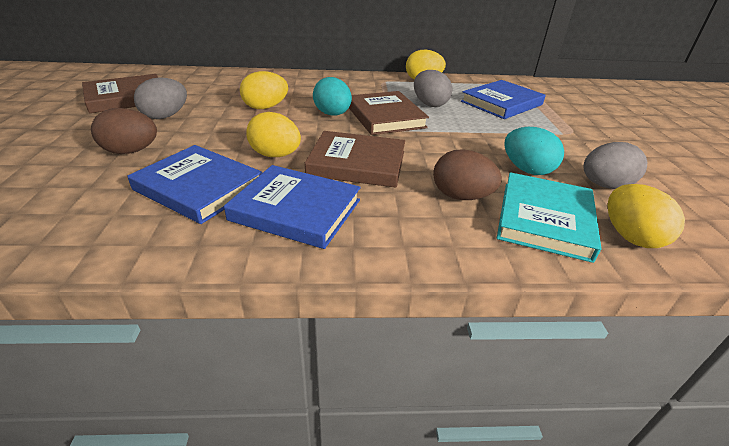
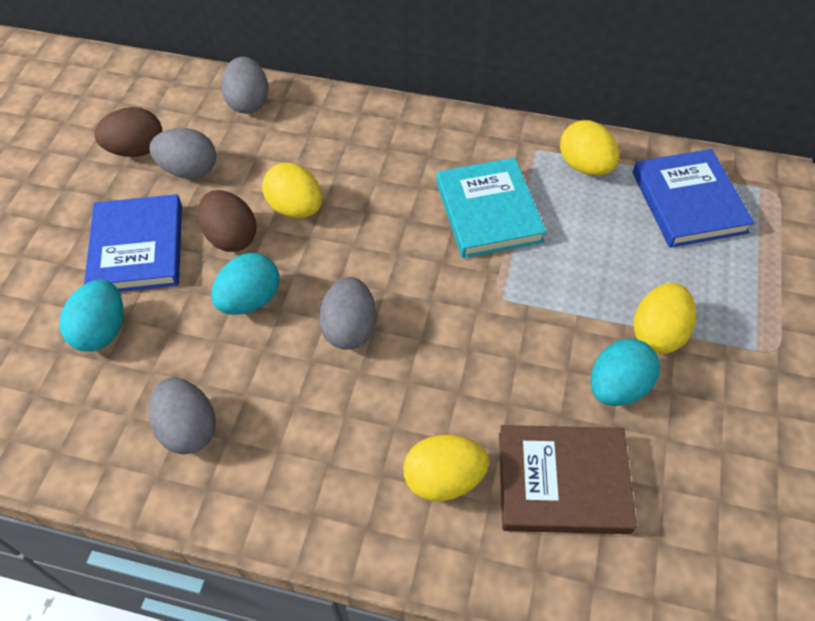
blue book: [128,145,262,224] [224,165,361,249] [461,80,546,119] = 3 -> [84,194,182,292] [633,149,755,248] = 2
brown book: [82,74,158,113] [305,131,405,188] [349,91,429,135] = 3 -> [499,425,637,534] = 1
grey egg: [134,77,187,119] [414,70,452,107] [583,142,647,189] = 3 -> [149,128,216,179] [149,377,216,454] [221,57,269,114] [319,277,376,350] = 4
turquoise egg: [313,77,352,116] [504,127,564,175] = 2 -> [59,280,123,352] [211,253,280,315] [591,339,660,406] = 3

